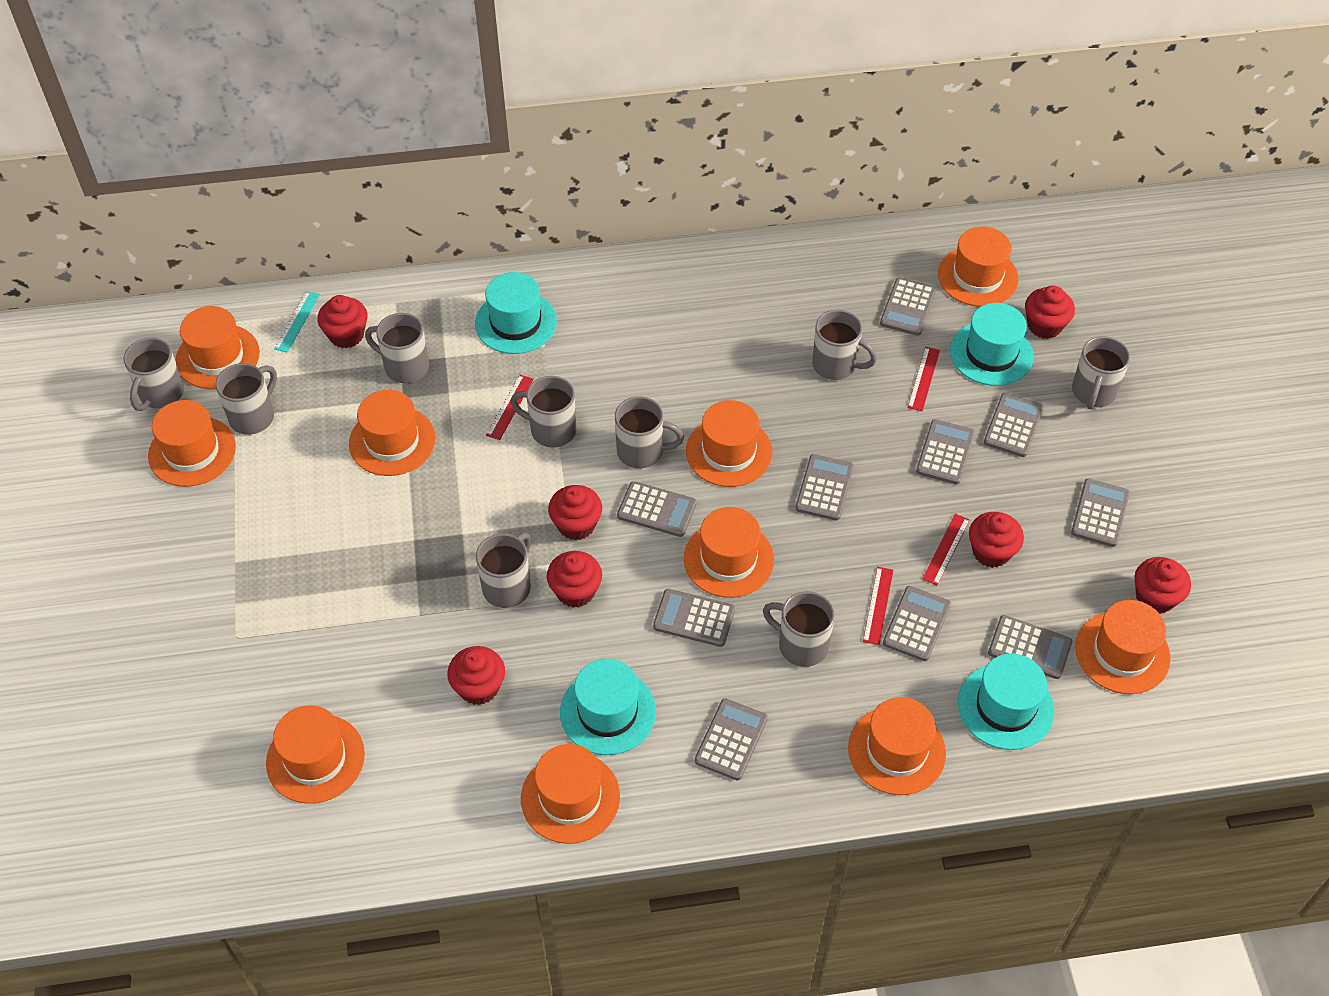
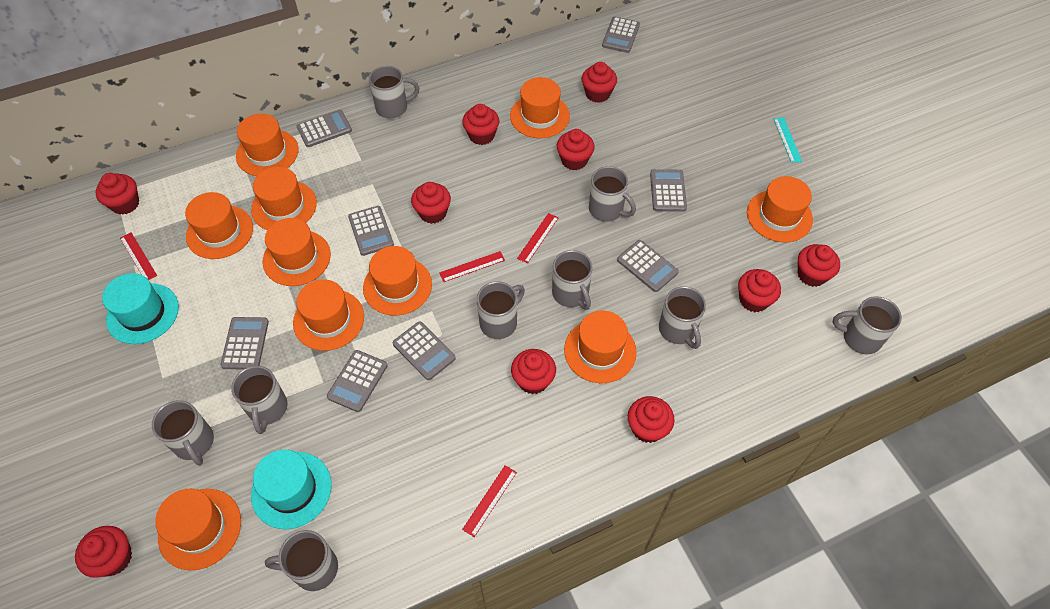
grey calculator: [617,481,697,537] [653,589,735,647] [695,698,768,780] [795,454,854,521] [880,278,936,336] [883,586,951,661] [916,419,975,485] [984,393,1044,457] [988,615,1072,679] [1071,478,1130,547] = 10 -> [221,317,269,369] [297,110,352,147] [327,350,387,412] [348,206,394,256] [393,321,456,380] [602,17,640,53] [617,240,679,292] [650,169,687,212] = 8
red cupcake: [318,295,367,348] [447,646,505,705] [547,551,602,608] [548,485,602,540] [969,512,1024,568] [1025,285,1075,339] [1134,557,1191,614] = 7 -> [75,526,132,578] [95,173,139,215] [411,182,451,224] [462,104,499,145] [511,349,556,394] [557,129,595,170] [582,62,617,103] [628,396,675,443] [738,269,781,312] [798,244,840,287] = 10
turquoise hat: [475,272,557,354] [560,659,656,755] [950,303,1034,386] [958,654,1054,750] = 4 -> [102,273,179,344] [251,450,332,529] = 2

